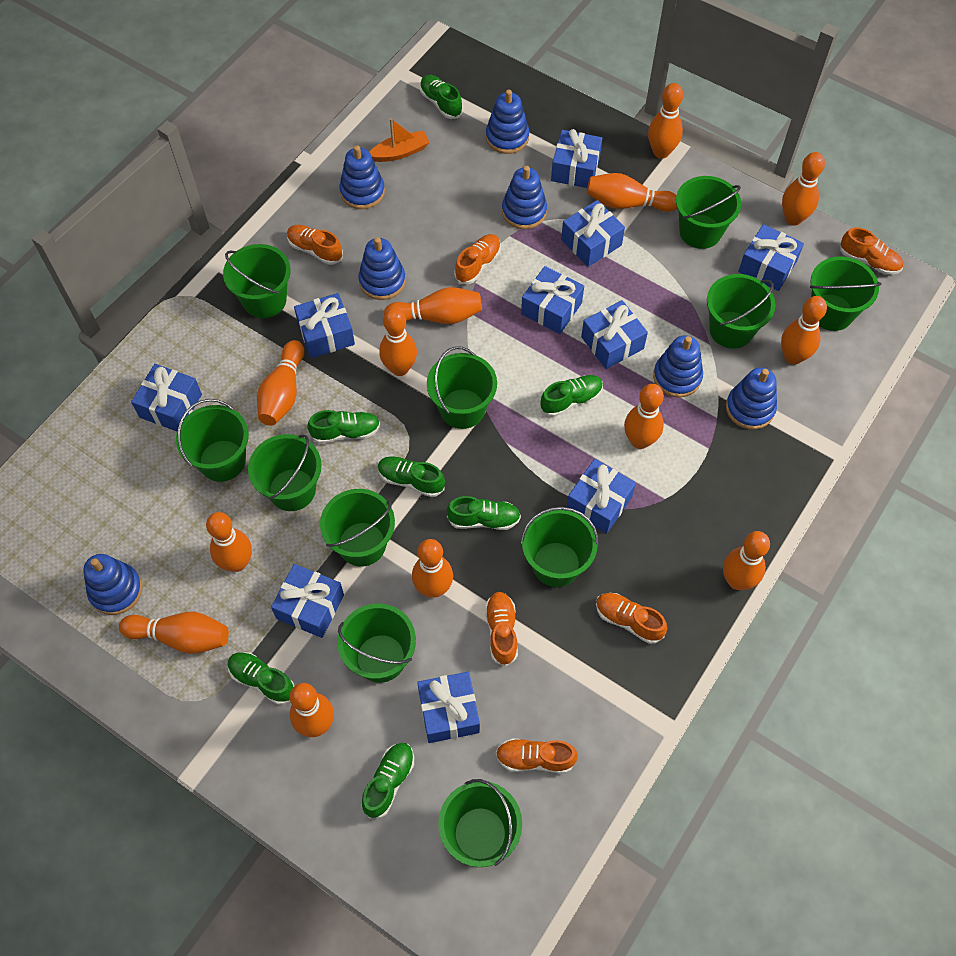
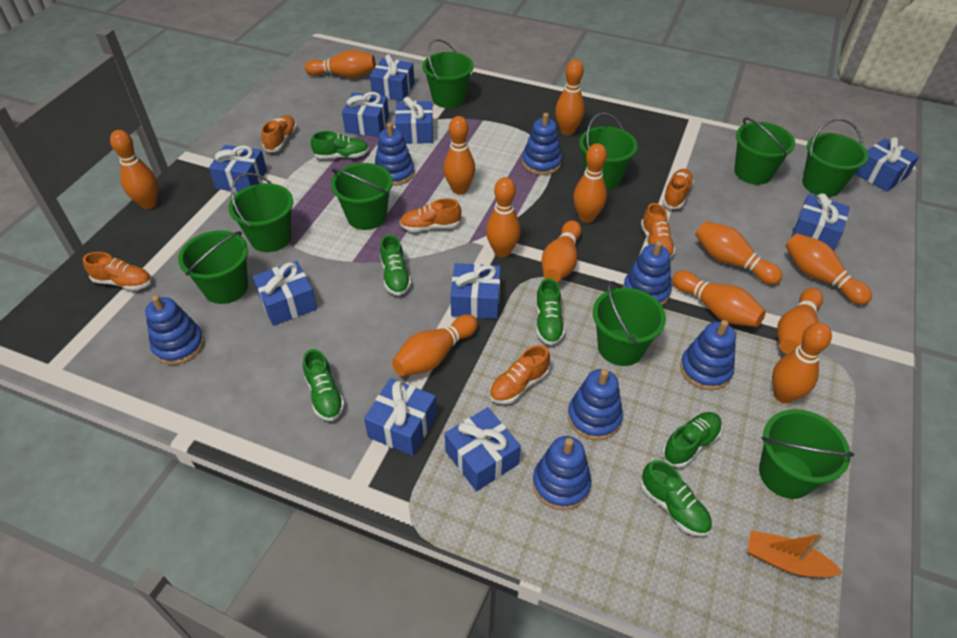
green bucket: [176,399,249,482] [223,244,291,318] [248,434,322,511] [320,489,395,567] [337,603,416,683] [427,346,497,429] [438,779,522,867] [521,507,599,587] [676,176,741,249] [707,274,775,349] [810,256,881,331] = 11 -> [178,230,248,304] [229,173,293,252] [331,163,393,230] [422,39,474,108] [579,113,638,190] [593,281,666,366] [734,117,795,185] [759,409,854,499] [802,119,868,197] = 9
green shoe: [228,652,294,705] [308,410,380,444] [361,743,414,818] [378,456,445,497] [420,75,463,119] [446,496,521,530] [541,375,603,417] = 7 -> [303,349,345,421] [311,131,369,159] [380,235,411,296] [535,278,565,345] [640,460,712,536] [662,412,722,468] = 6

